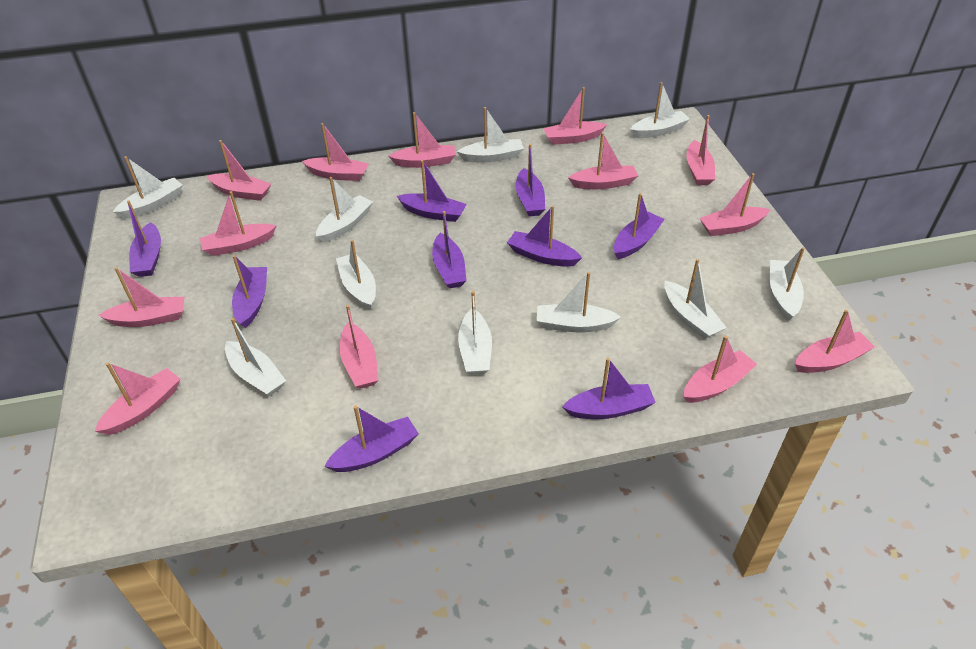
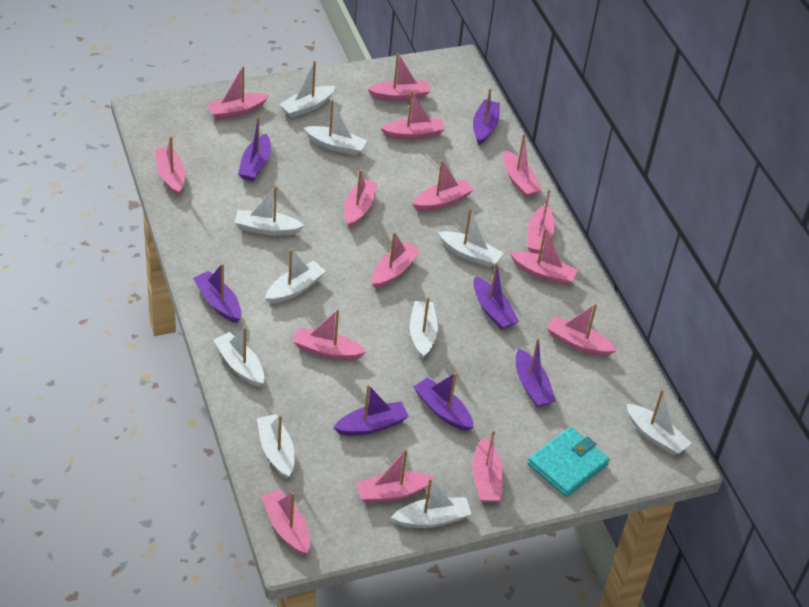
pink boat: [94,362,181,435] [99,267,185,327] [200,191,276,256] [207,140,271,201] [302,123,369,181] [340,305,378,389] [388,112,456,168] [543,87,607,145] [568,133,638,189] [683,336,757,403] [687,115,715,185] [700,173,770,236] [795,309,875,373] = 13 -> [155,136,185,196] [206,66,269,120] [261,489,310,556] [293,309,367,360] [344,169,377,228] [356,449,435,503] [368,53,430,101] [372,232,420,289] [381,91,445,140] [412,160,474,211] [472,430,503,502] [504,134,542,198] [510,228,578,285] [527,189,555,254] [547,303,617,356] = 15
purple boat: [127,201,161,277] [232,255,267,328] [324,406,419,472] [397,160,467,222] [432,211,467,289] [507,206,582,267] [516,144,545,216] [562,358,656,419] [614,193,665,259] = 9 -> [193,264,241,323] [238,117,271,181] [333,385,409,436] [414,373,474,431] [473,88,500,145] [473,263,519,330] [516,338,556,407] = 7
turquoise wallet: none = 0 -> [528,427,610,497] = 1

